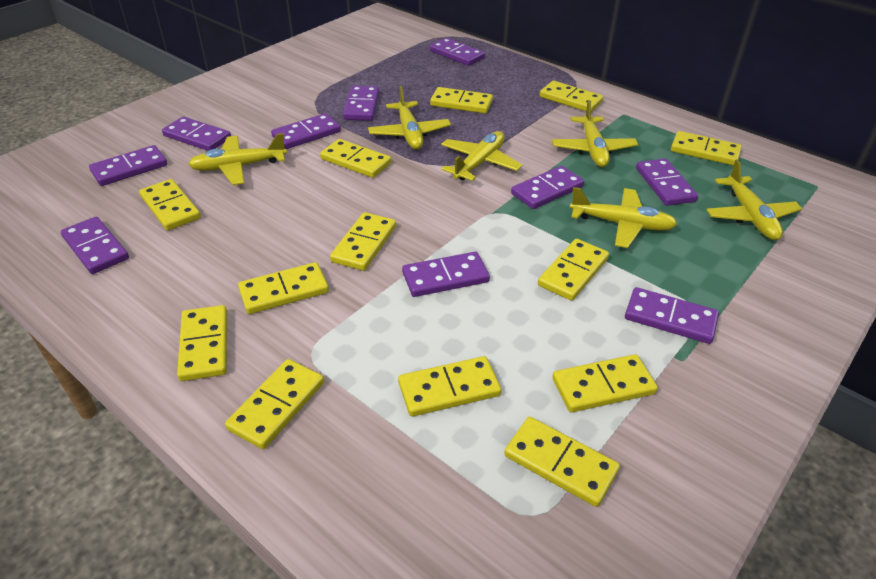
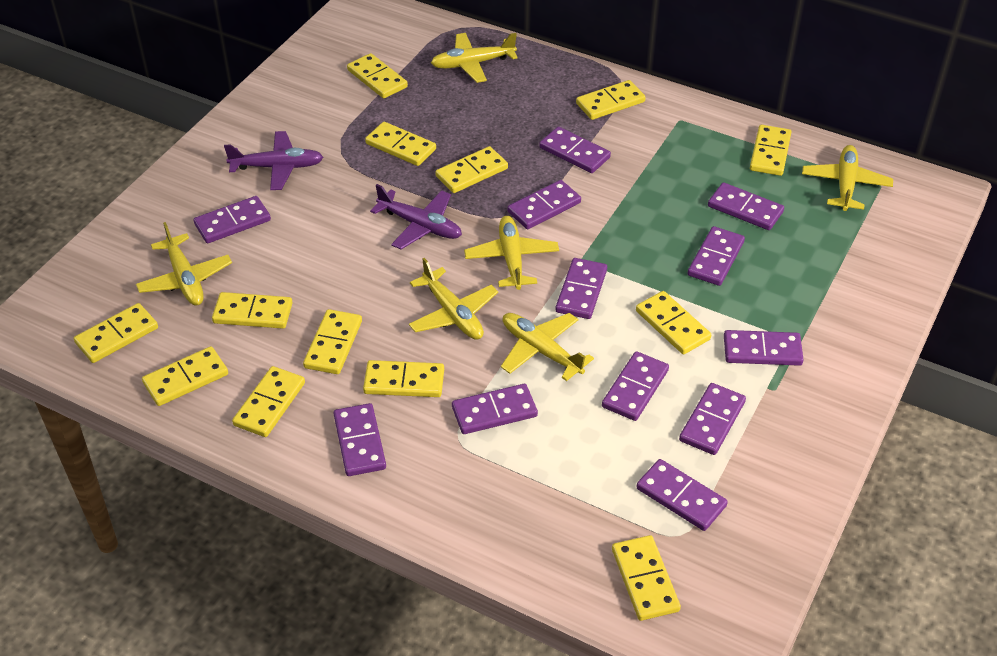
purple domino: [61,217,129,274] [89,145,167,186] [162,117,231,151] [271,113,341,149] [343,86,379,121] [402,252,490,297] [430,38,485,66] [511,166,584,209] [625,287,719,344] [636,158,698,206] = 10 -> [194,196,271,243] [334,403,386,476] [452,384,538,434] [507,180,581,229] [539,127,611,173] [555,258,607,319] [602,351,669,421] [636,459,728,531] [679,383,746,455] [688,226,745,286] [708,182,784,230] [724,330,804,366] = 12
purple plane: none = 0 -> [224,131,323,190] [370,184,462,249] = 2

